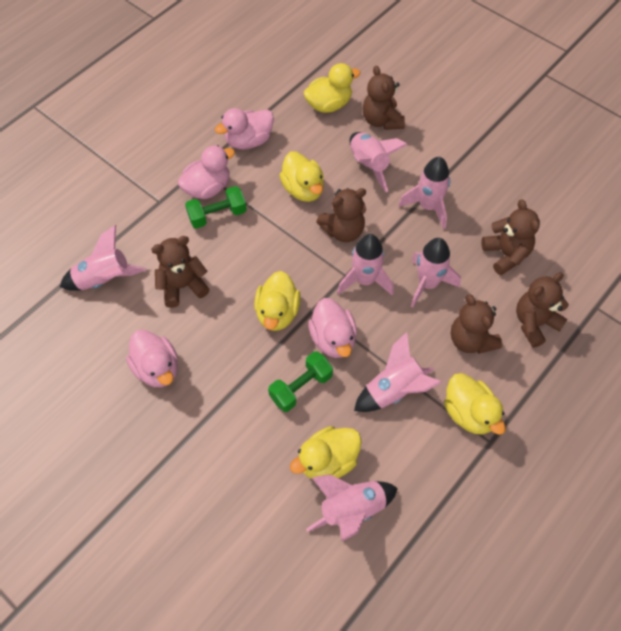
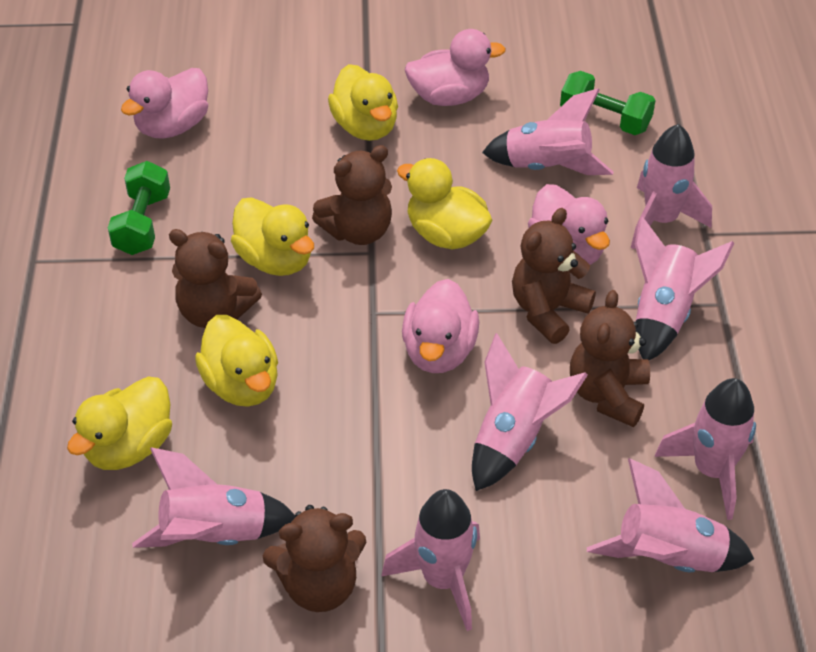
brown teddy bear: [151,236,210,308] [316,188,366,242] [363,66,405,130] [451,294,503,354] [481,200,540,275] [516,272,569,348] = 6 -> [169,229,262,328] [263,505,367,612] [312,145,392,245] [512,208,596,344] [570,290,650,427] = 5
pink rocket: [60,225,147,291] [306,474,398,541] [337,234,394,296] [350,132,408,192] [354,332,442,412] [398,157,450,229] [411,238,461,308] = 7 -> [132,447,295,548] [381,489,480,631] [472,333,588,491] [482,88,613,175] [587,458,754,572] [631,124,712,249] [635,216,734,360] [654,378,756,520] = 8

